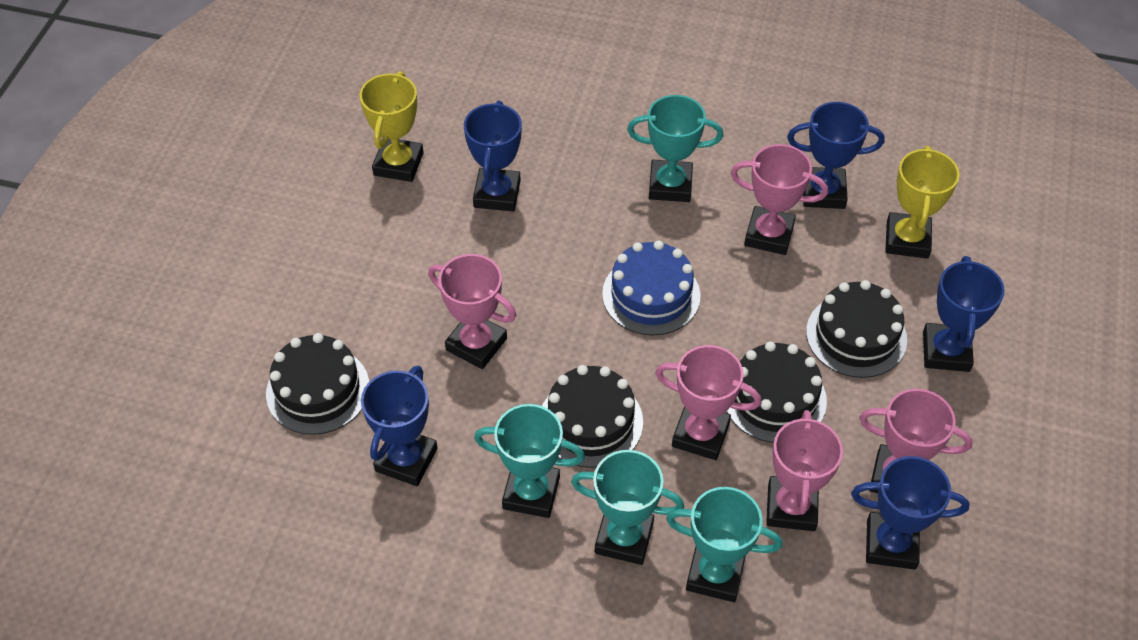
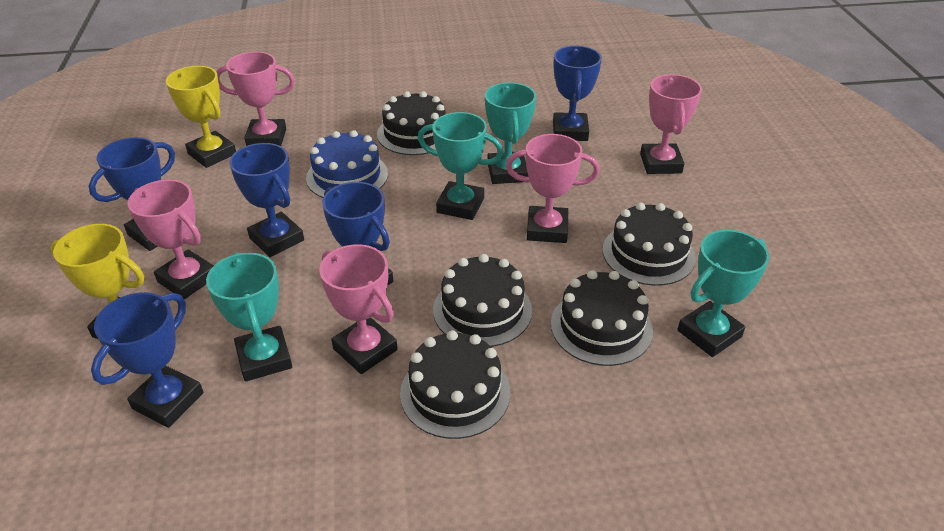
black cake: [266,333,369,435] [542,365,643,468] [726,341,827,443] [806,280,907,378] = 4 -> [377,91,445,155] [400,330,510,439] [433,254,532,347] [551,270,653,366] [603,202,696,286] = 5

